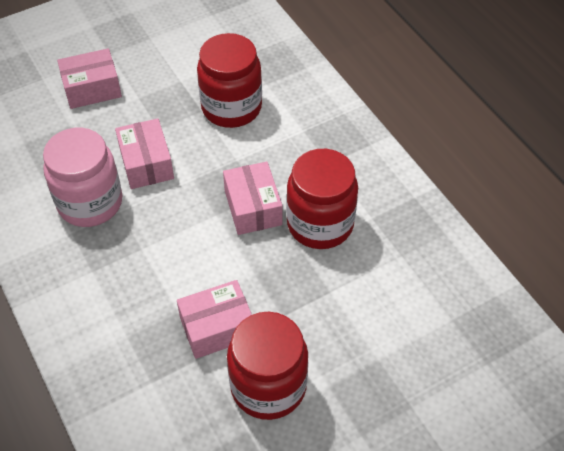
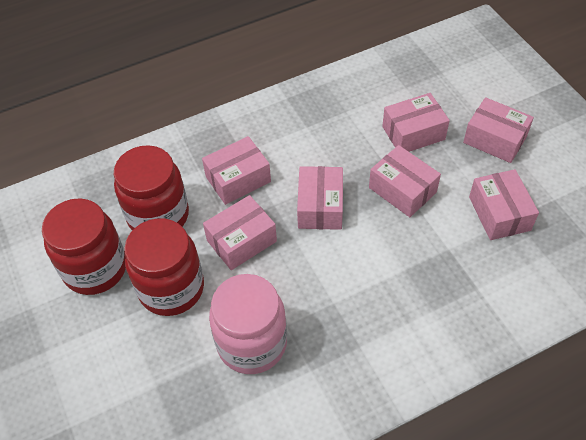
pink box: [57,48,122,109] [115,118,174,189] [177,280,252,359] [223,162,283,235] = 4 -> [202,136,271,205] [203,195,277,270] [297,166,343,230] [369,145,441,217] [382,93,450,152] [463,97,534,163] [469,169,539,240] = 7

